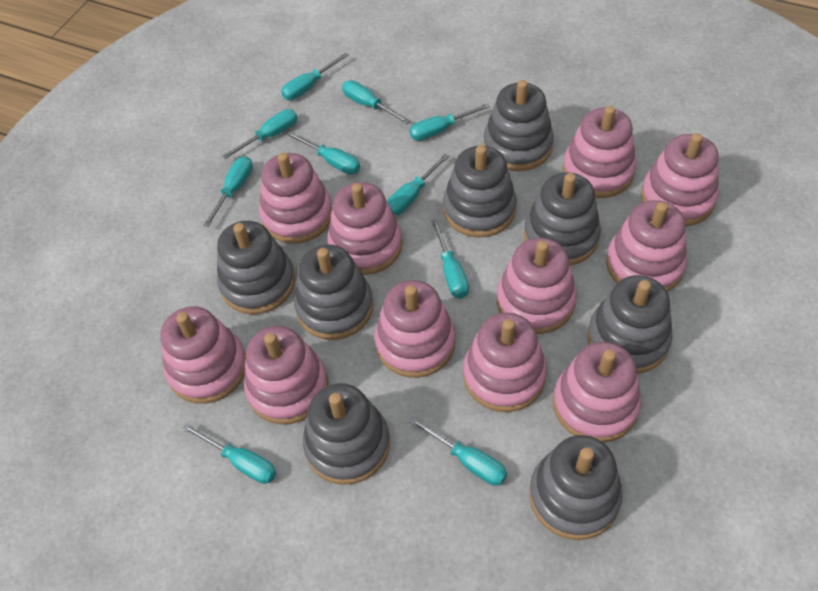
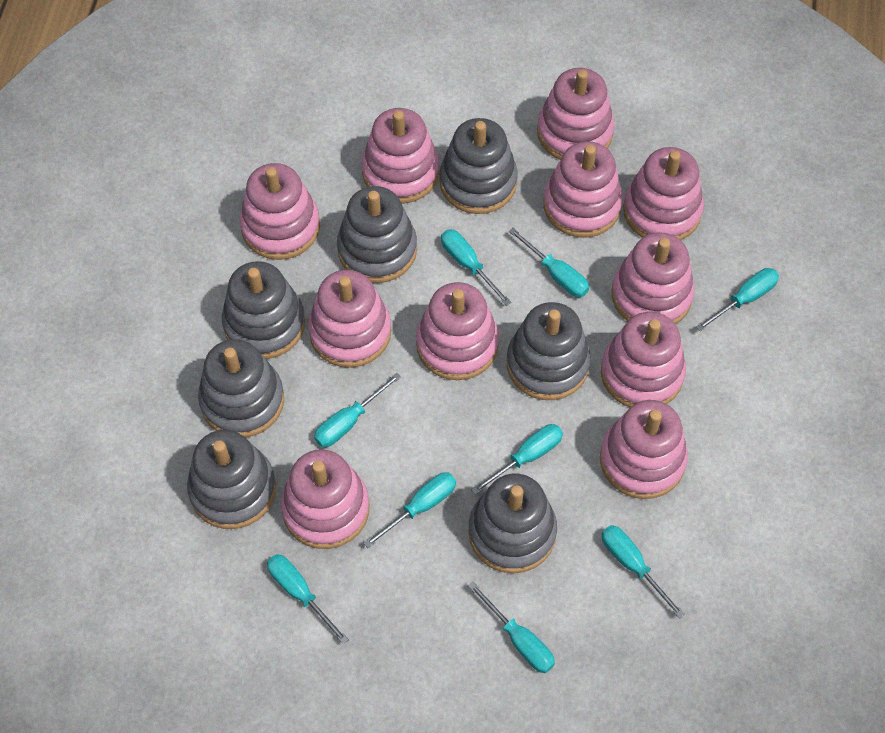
grey stacking toy: [217,221,295,315] [294,244,373,340] [303,383,390,485] [443,145,517,238] [483,80,554,171] [524,172,601,266] [529,435,623,540] [587,275,673,374] = 8 -> [187,430,276,529] [198,339,284,437] [222,261,305,359] [337,186,417,283] [440,118,518,214] [468,474,557,573] [507,302,591,400] = 7
turquoise screwdriver: [182,423,276,484] [203,156,253,227] [222,109,297,159] [281,53,349,100] [287,132,360,174] [342,80,410,124] [387,154,449,215] [409,103,491,141] [410,417,507,486] [431,219,469,298] = 10 -> [267,554,349,645] [314,373,401,447] [363,472,456,548] [441,229,511,306] [468,582,555,673] [471,424,563,495] [509,228,589,297] [602,525,685,619] [696,268,779,331] = 9

